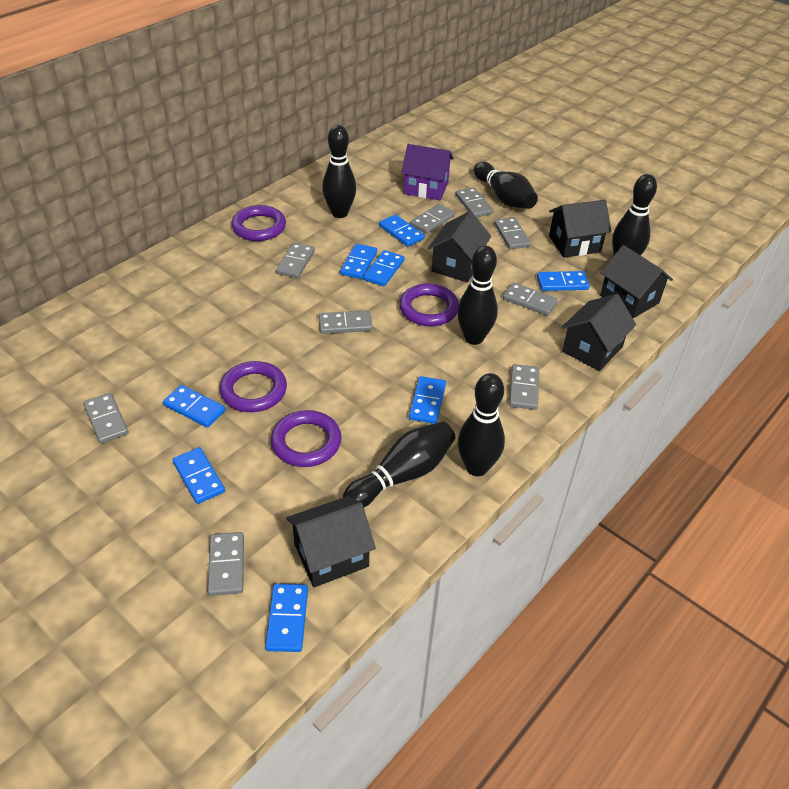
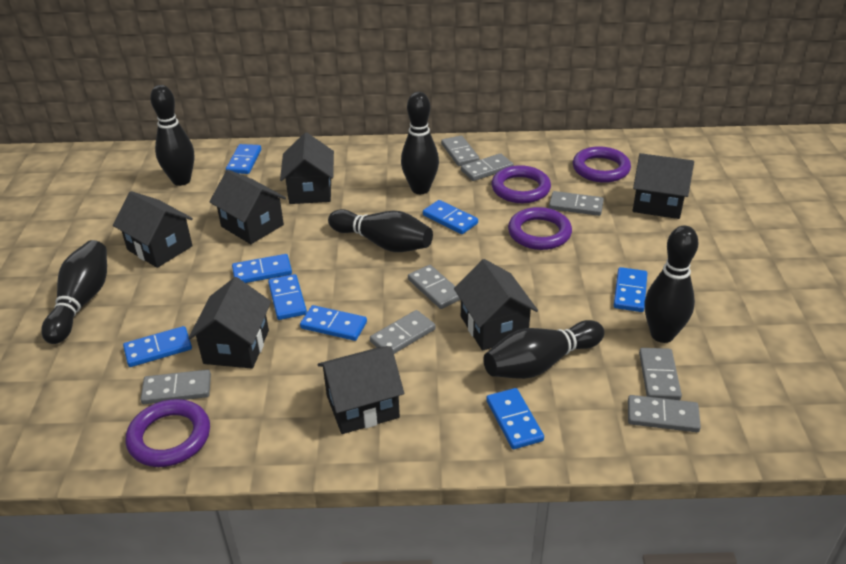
black house: [286,496,376,587] [428,211,491,282] [549,200,611,258] [562,294,636,371] [600,245,673,318] = 5 -> [113,191,193,268] [188,277,271,369] [209,170,286,244] [280,132,334,204] [318,346,404,434] [454,259,538,351] [633,153,694,219] = 7
grey domino: [83,393,129,444] [208,532,244,596] [276,243,315,278] [319,310,372,334] [410,204,455,234] [456,187,493,218] [494,217,531,250] [503,282,558,316] [509,364,539,410] = 9 -> [140,370,211,404] [370,310,436,354] [408,265,461,309] [441,135,480,166] [461,153,513,181] [549,191,604,216] [628,395,701,432] [639,348,682,400] = 8
purple house: [401,144,454,200] = 1 -> none = 0

